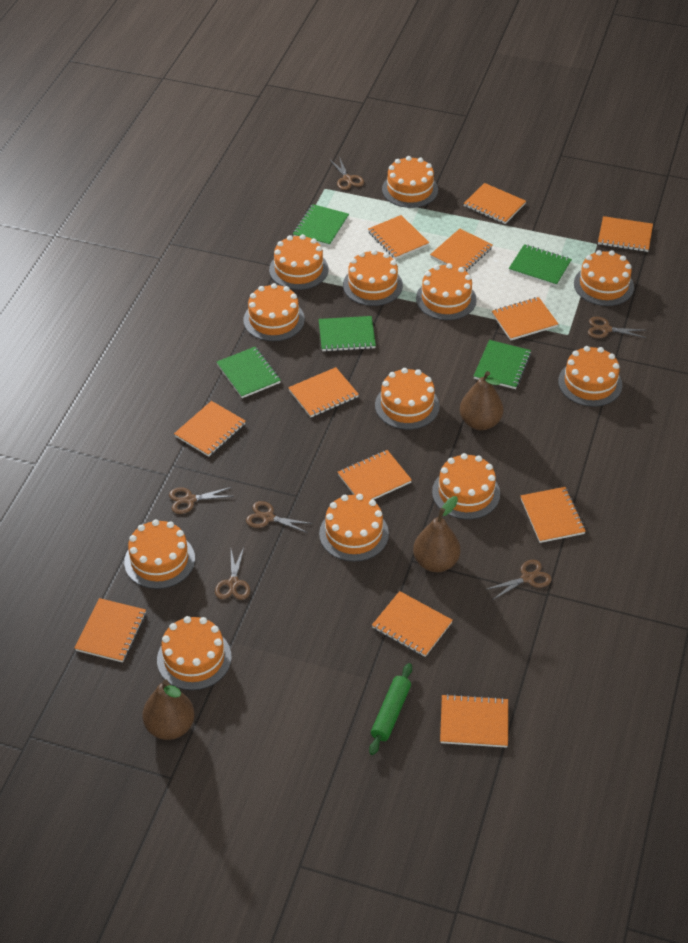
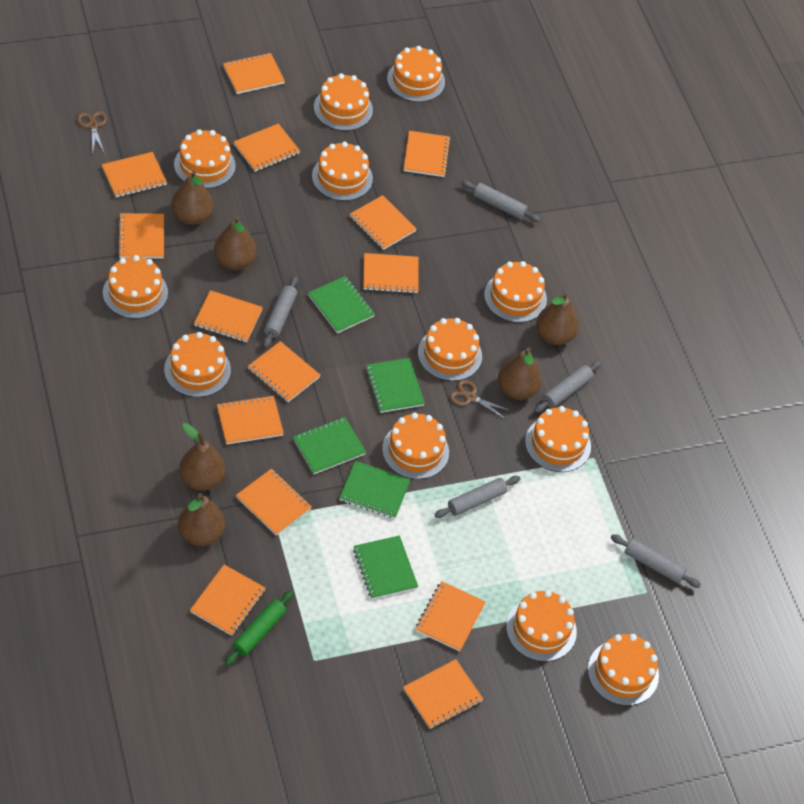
brown pear: [143,679,195,740] [413,496,461,572] [460,371,503,430] = 3 -> [171,170,213,225] [178,493,225,546] [179,423,226,491] [214,216,256,270] [498,347,542,400] [536,292,579,345] = 6
brown scissors: [169,487,233,514] [215,547,250,600] [246,501,312,533] [330,156,364,190] [485,560,552,599] [588,317,646,338] = 6 -> [77,111,107,152] [450,380,511,419] = 2
grey rolling pin: none = 0 -> [263,276,298,348] [435,476,520,518] [461,180,540,222] [534,361,602,413] [611,534,701,588] = 5
orange notebook: [75,598,146,662] [174,401,245,457] [288,367,359,417] [338,450,412,500] [368,215,429,259] [372,591,453,657] [430,229,492,272] [440,694,508,748] [464,183,526,224] [492,297,558,341] [521,487,586,543] [598,216,653,252] = 12 -> [102,152,167,197] [118,213,164,258] [190,564,266,636] [194,290,263,342] [217,395,284,445] [223,53,285,94] [234,123,300,172] [236,469,312,536] [248,341,320,402] [350,195,417,250] [363,253,419,294] [403,659,483,729] [404,131,451,177] [416,581,486,652] = 14

